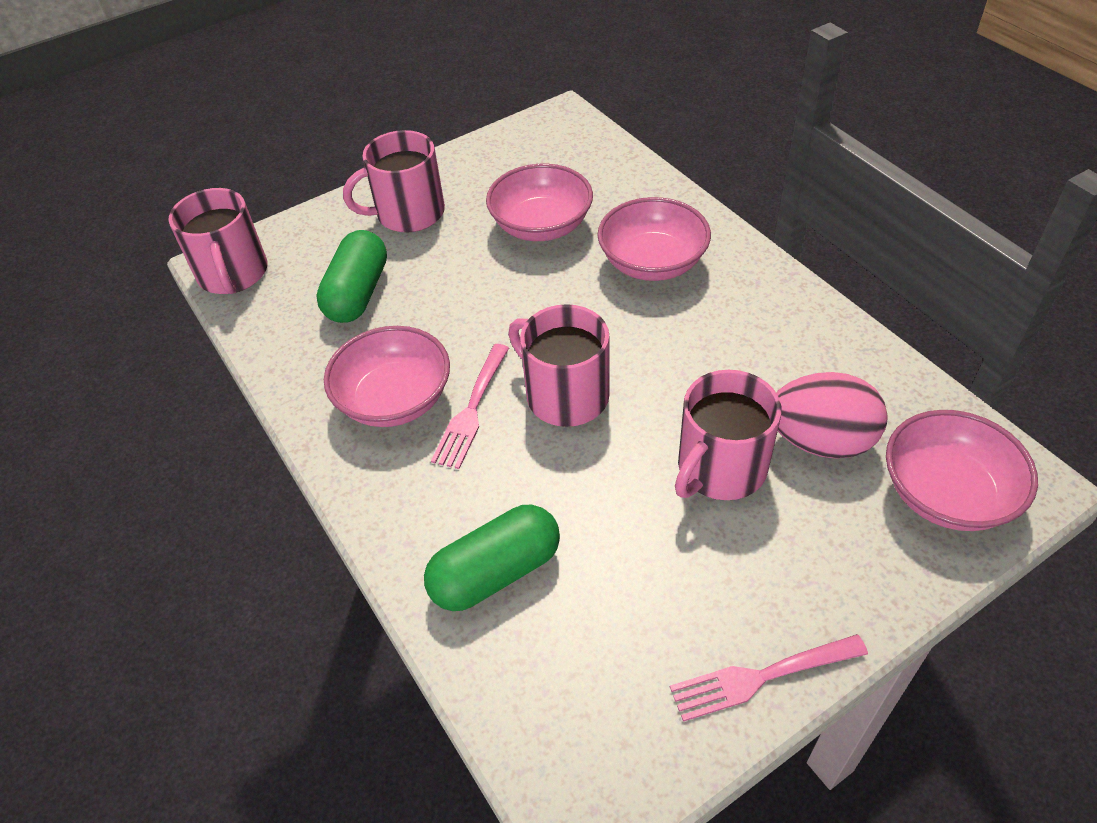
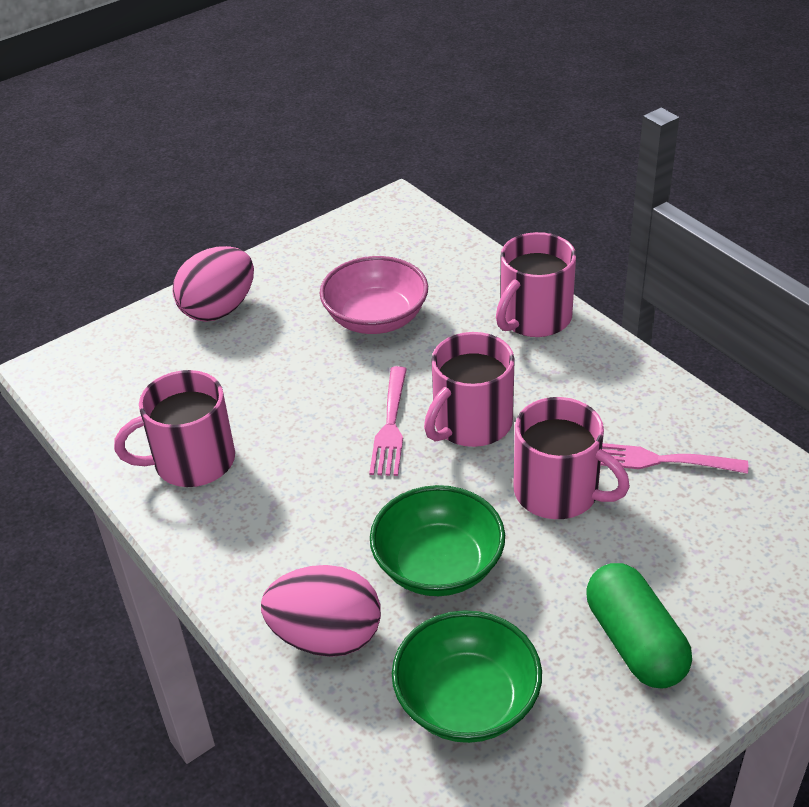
green bowl: none = 0 -> [370,485,505,596] [392,610,542,743] = 2
green capsule: [316,230,387,323] [424,505,560,611] = 2 -> [586,563,692,689] = 1
pink bowl: [324,326,450,427] [486,164,593,241] [598,197,711,281] [886,410,1038,531] = 4 -> [320,256,428,334] = 1
pink egg: [776,372,887,459] = 1 -> [172,246,254,322] [261,565,381,657] = 2

